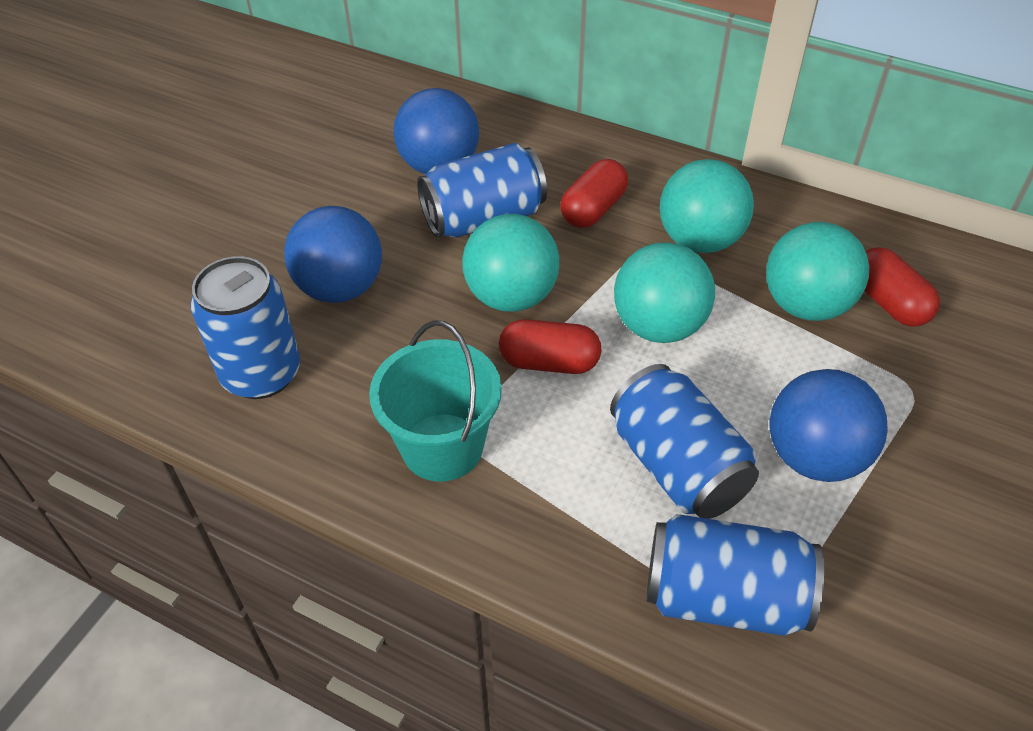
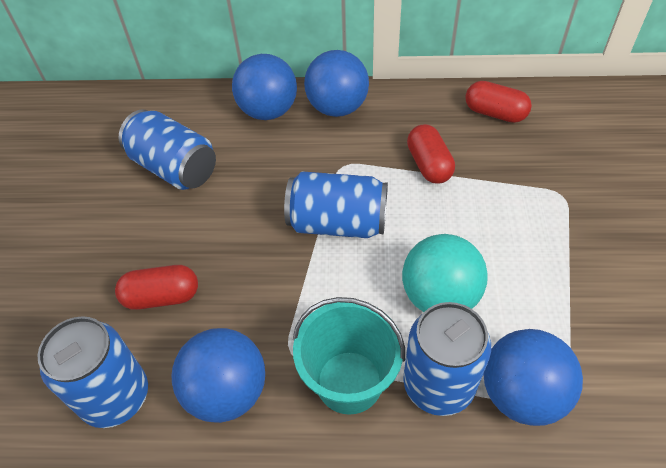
blue ball: [284,206,382,303] [394,88,479,174] [770,369,888,482] = 3 -> [171,328,265,423] [232,54,297,120] [304,50,369,117] [483,329,583,426] = 4
turquoise ball: [462,214,559,312] [614,242,715,343] [659,159,754,253] [766,222,869,321] = 4 -> [402,234,488,312] = 1

